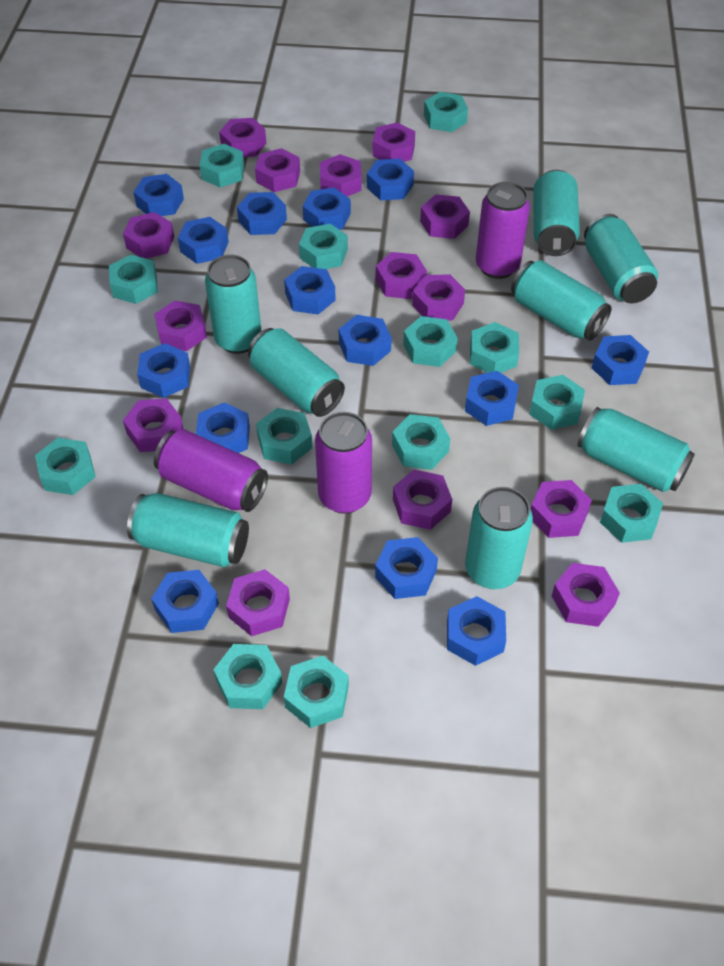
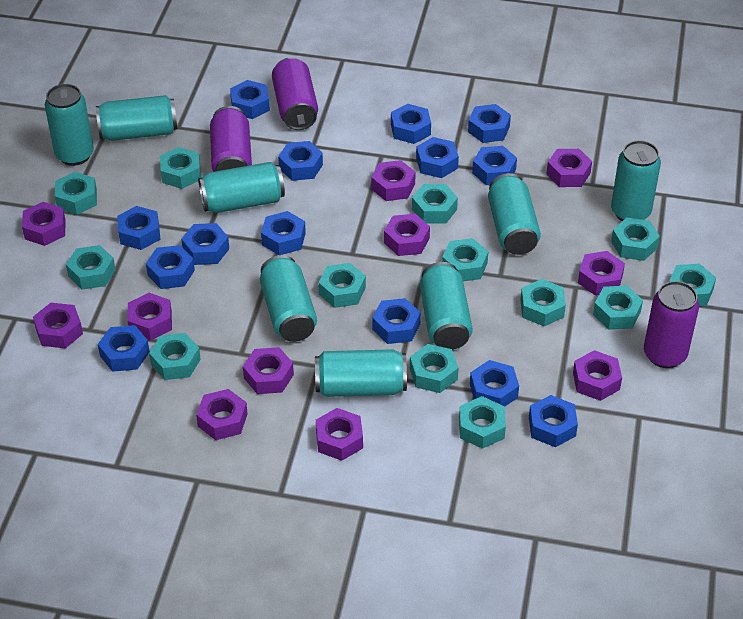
purple nut: [123,212,174,259] [123,398,183,452] [154,301,207,351] [219,118,266,157] [226,569,290,636] [255,148,300,192] [320,154,362,196] [372,122,415,162] [376,252,427,299] [393,470,452,530] [412,274,465,320] [420,194,470,239] [530,480,592,538] [552,563,620,627] = 14 -> [22,202,66,246] [33,303,83,348] [127,293,172,341] [196,389,248,440] [243,347,294,394] [316,408,363,461] [371,160,416,201] [384,214,430,256] [546,149,592,187] [573,350,622,401] [578,251,625,296] = 11

